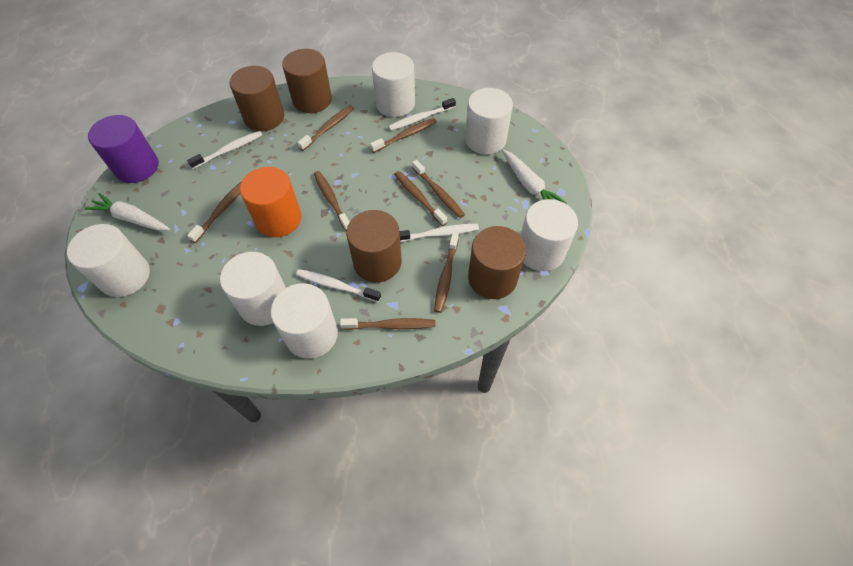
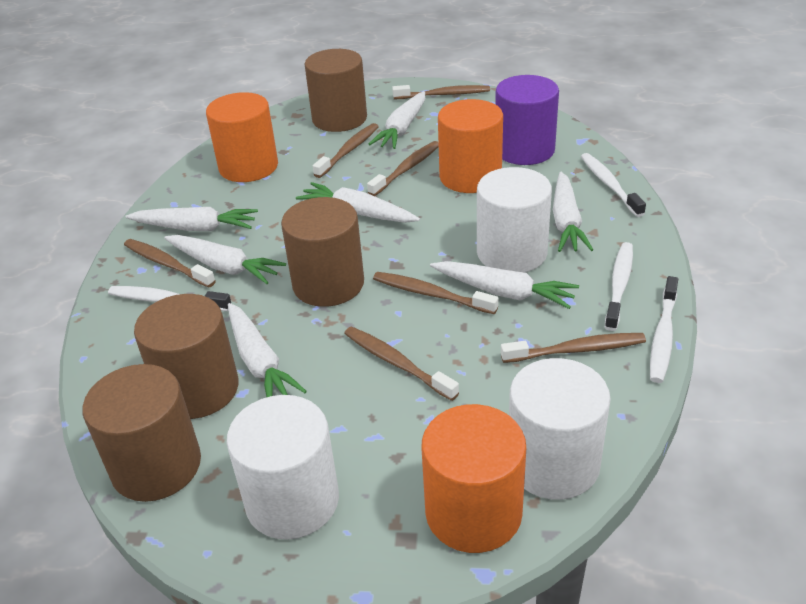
brown toothbrush: [187,181,242,243] [298,105,354,151] [314,171,350,231] [340,318,436,330] [370,118,437,153] [394,171,447,226] [412,160,465,218] [434,232,459,313] = 8 -> [124,239,216,287] [313,123,379,178] [344,327,459,401] [367,141,439,196] [373,272,499,314] [392,85,490,99] [501,333,646,363] = 7
orange cylinder: [240,167,301,237] = 1 -> [206,92,278,182] [421,404,526,553] [438,99,503,193] = 3
white carrot: [85,193,170,231] [502,150,567,204] = 2 -> [125,207,258,231] [164,235,286,284] [228,303,307,397] [296,182,420,223] [369,91,425,149] [430,261,579,309] [553,172,593,252] = 7
white cylinder: [67,224,150,297] [220,252,286,326] [271,283,338,359] [372,52,415,117] [465,88,513,154] [520,199,578,271] = 6 -> [227,395,339,540] [477,167,552,272] [509,358,611,500] = 3

